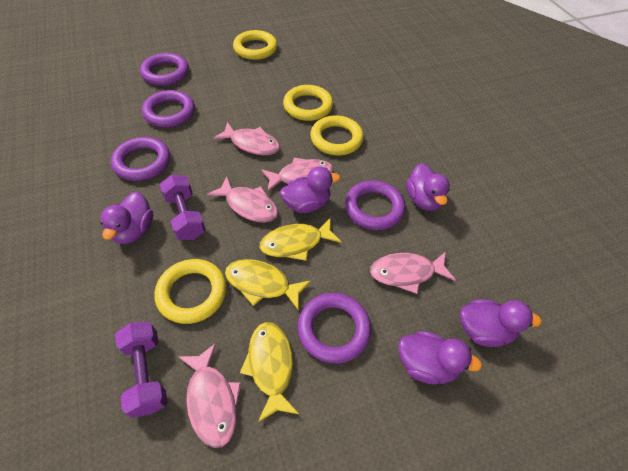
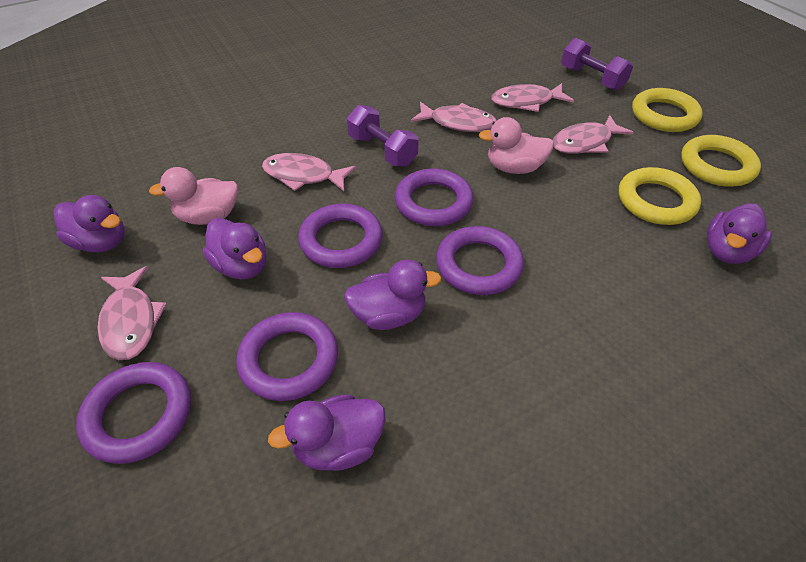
pink duck: none = 0 -> [149,167,238,225] [479,117,554,174] = 2
yellow fish: [225,259,311,311] [240,322,299,422] [260,217,341,261] = 3 -> none = 0
yellow ring: [155,259,227,324] [233,30,277,60] [283,85,333,121] [310,115,364,155] = 4 -> [619,167,701,225] [632,88,703,132] [681,135,761,187] = 3

